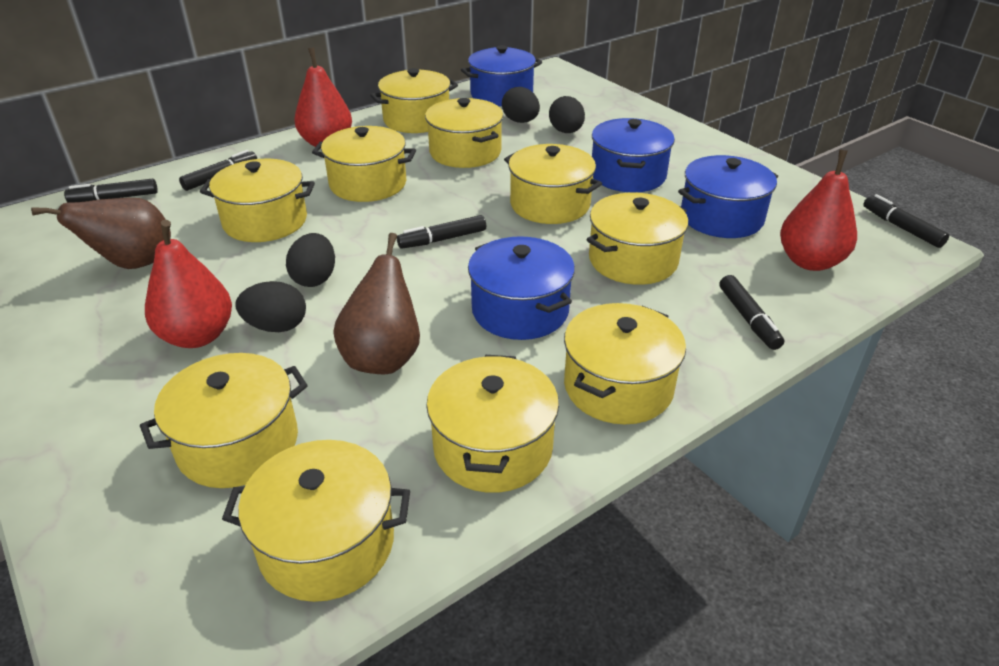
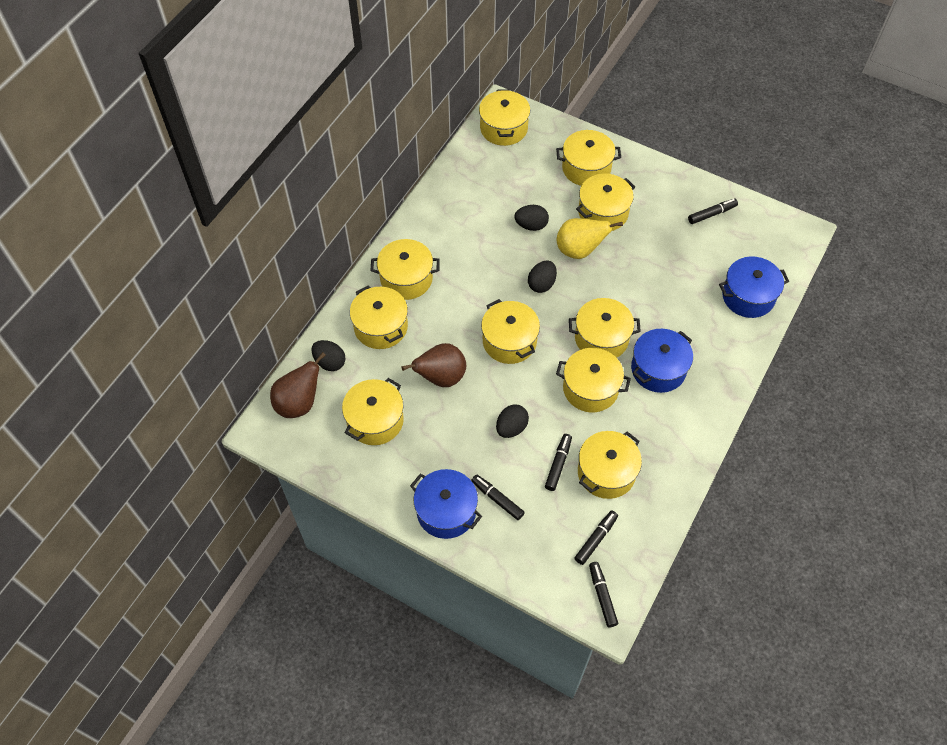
blue pot: [461,45,542,106] [468,236,575,340] [592,118,675,192] [678,155,778,238] = 4 -> [410,469,482,539] [631,329,693,393] [719,256,789,318] = 3
red pear: [145,220,232,348] [294,48,352,149] [780,150,857,271] = 3 -> none = 0
yellow pear: none = 0 -> [557,218,623,259] = 1

